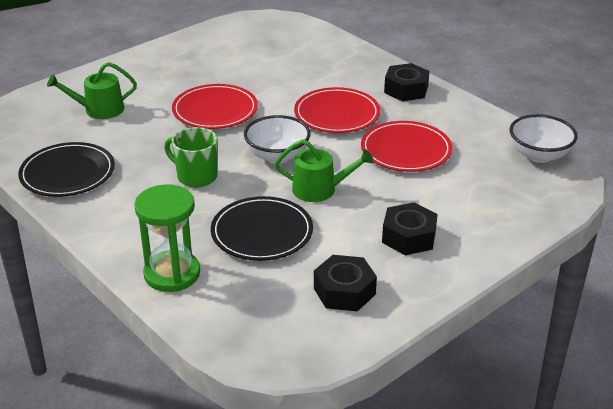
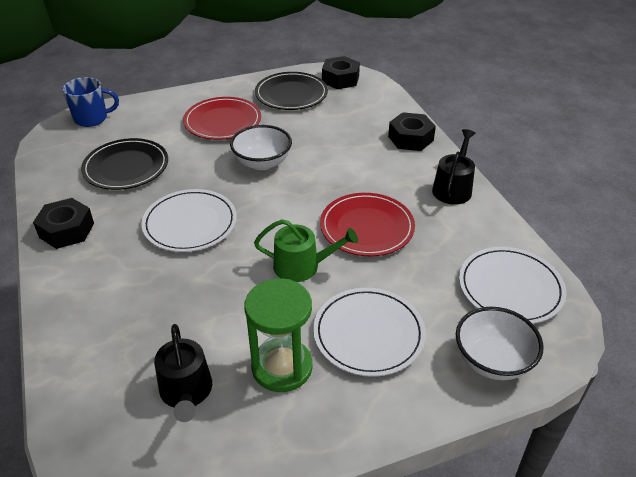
black watering can: none = 0 -> [154,324,212,422] [432,129,476,205] = 2
blue mug: none = 0 -> [62,77,119,127] = 1
green mug: [164,127,217,187] = 1 -> none = 0
green watering can: [47,62,137,119] [275,139,373,202] = 2 -> [254,219,358,282] = 1
red plate: [172,84,258,129] [294,87,380,133] [361,121,452,172] = 3 -> [183,97,261,140] [320,193,415,256] = 2
white plate: none = 0 -> [141,189,237,252] [313,288,426,377] [459,247,566,324] = 3

